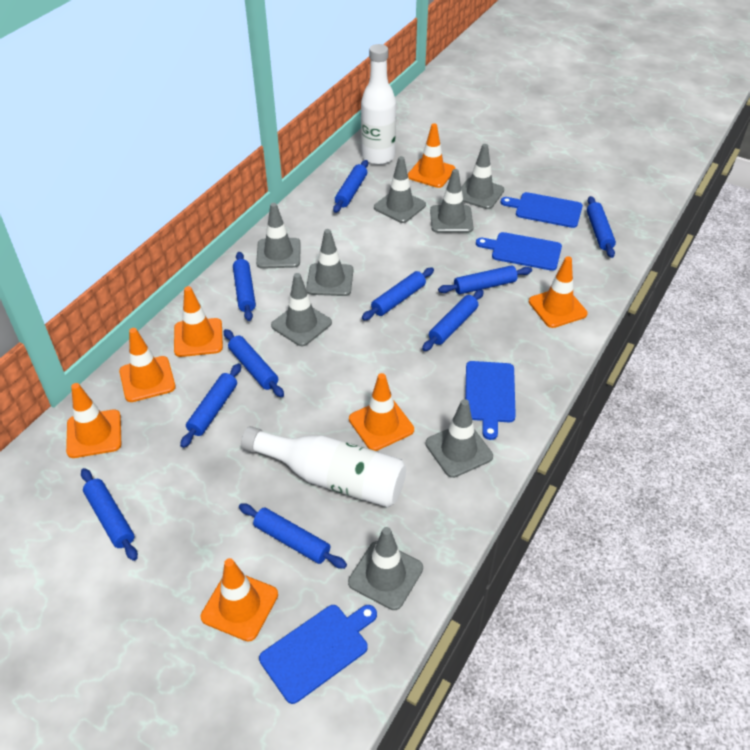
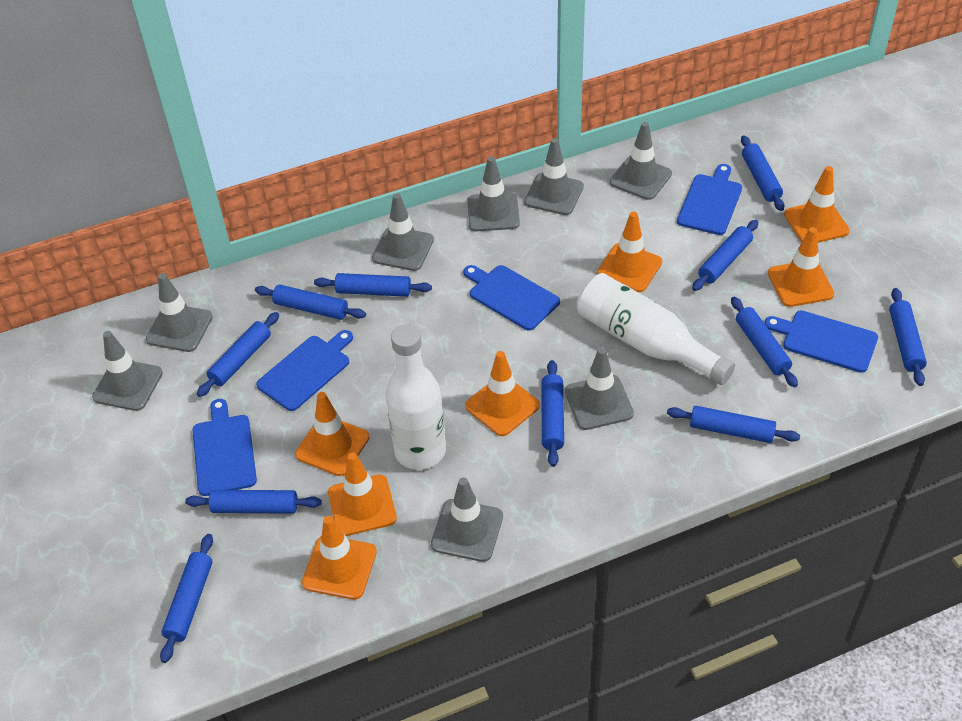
blue cutting board: [259,605,377,704] [465,361,516,440] [476,232,562,271] [501,192,583,228] = 4 -> [193,399,257,496] [256,330,353,411] [463,265,560,330] [677,164,742,235] [764,310,878,373] = 5
blue rolling pin: [81,468,138,561] [180,363,241,448] [224,329,284,397] [233,252,256,321] [239,503,347,569] [333,160,368,213] [362,268,434,320] [422,289,484,351] [438,265,532,294] [587,196,616,258] = 10 -> [160,534,213,663] [185,490,322,514] [197,312,279,397] [255,284,366,320] [314,273,432,297] [542,360,564,467] [667,406,800,443] [692,220,758,291] [731,297,798,387] [741,135,785,211] [889,288,927,386] = 11

